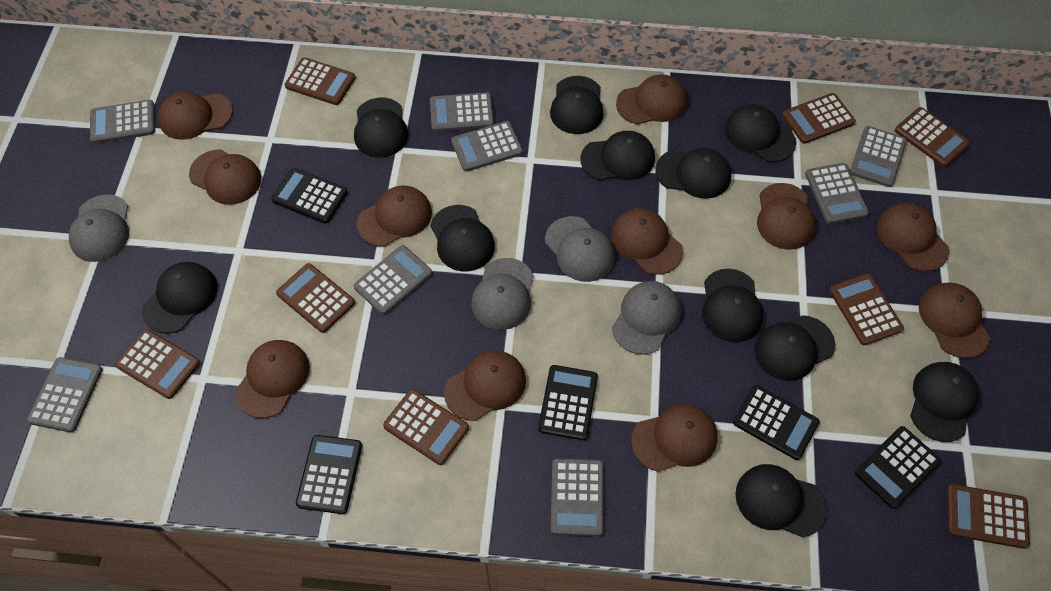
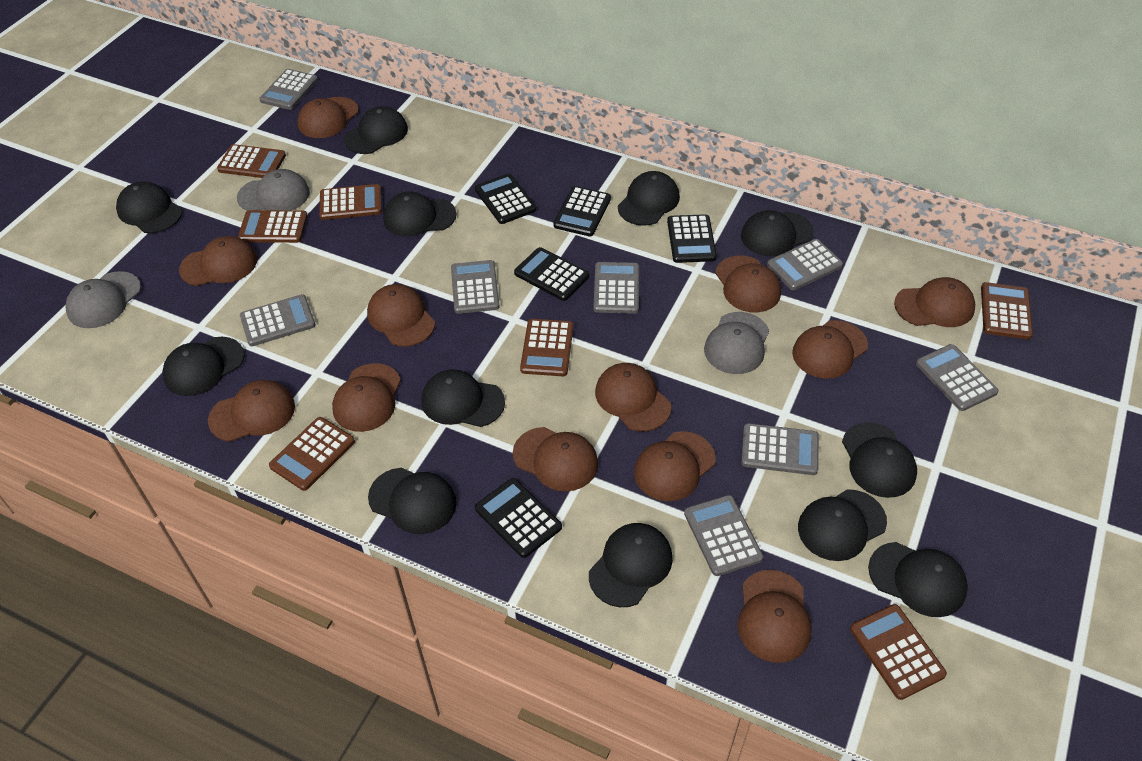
black cap: [142,262,217,334] [354,98,408,157] [430,205,495,271] [550,76,604,134] [580,131,655,180] [655,148,731,199] [702,269,763,342] [725,104,796,162] [735,464,827,537] [754,315,835,381] [910,362,979,442] = 11 -> [116,181,182,233] [162,337,245,396] [344,106,408,154] [368,467,457,534] [383,192,456,236] [421,369,505,427] [589,523,673,607] [618,171,680,226] [741,210,814,256] [798,489,887,561] [842,422,917,498] [868,542,968,617] = 12
brown calculator: [115,329,200,399] [276,263,355,333] [285,57,356,105] [383,389,469,465] [782,93,856,144] [829,273,904,345] [895,107,970,167] [947,484,1030,549] = 8 -> [217,144,286,178] [238,210,307,243] [269,417,355,491] [319,184,382,220] [520,319,573,376] [850,604,947,700] [981,282,1033,339] = 7
brown cap: [158,92,233,140] [189,149,261,205] [235,340,310,418] [357,186,432,247] [444,350,526,421] [611,208,683,275] [616,74,687,125] [631,404,718,472] [757,183,815,250] [877,203,949,271] [919,282,990,358] = 11 -> [179,236,257,286] [208,380,295,442] [297,97,359,138] [332,363,401,432] [367,284,435,347] [513,427,598,492] [595,363,671,432] [634,431,716,501] [715,255,781,313] [737,570,812,663] [792,320,868,379] [894,277,975,327] = 12
grey cap: [69,194,129,262] [471,258,534,330] [545,216,615,282] [612,281,681,355] = 4 -> [65,271,141,328] [237,169,310,211] [704,312,769,374] = 3

